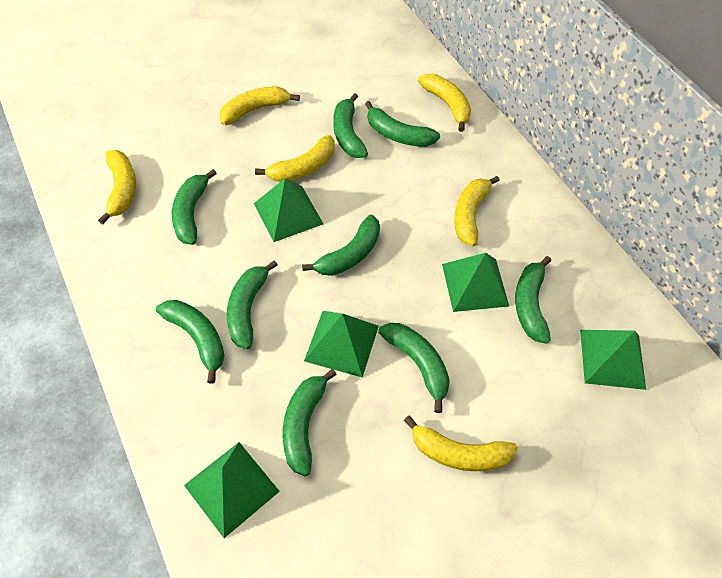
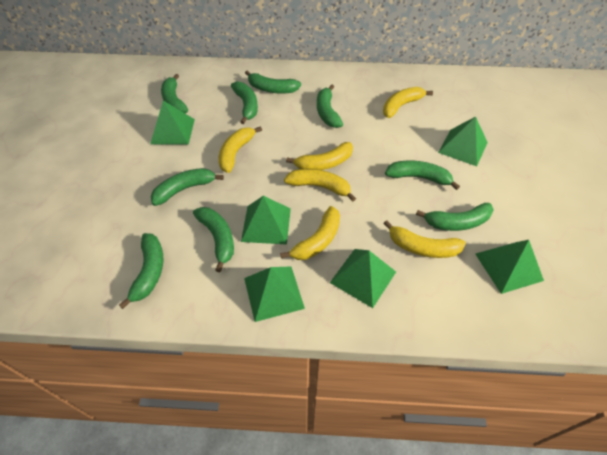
green pyramid: [184,442,280,538] [254,178,323,242] [304,311,379,378] [442,253,509,312] [580,330,646,390] = 5 -> [150,101,195,145] [241,196,291,244] [244,267,305,322] [330,249,396,308] [438,116,488,166] [475,240,544,294] = 6

